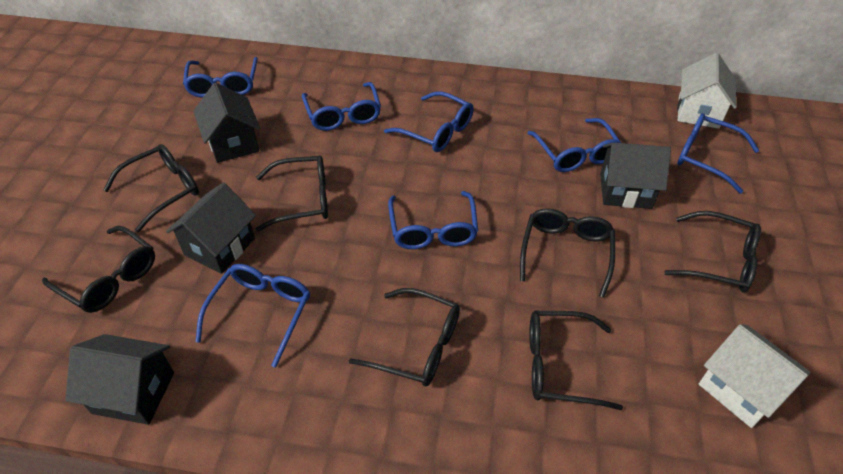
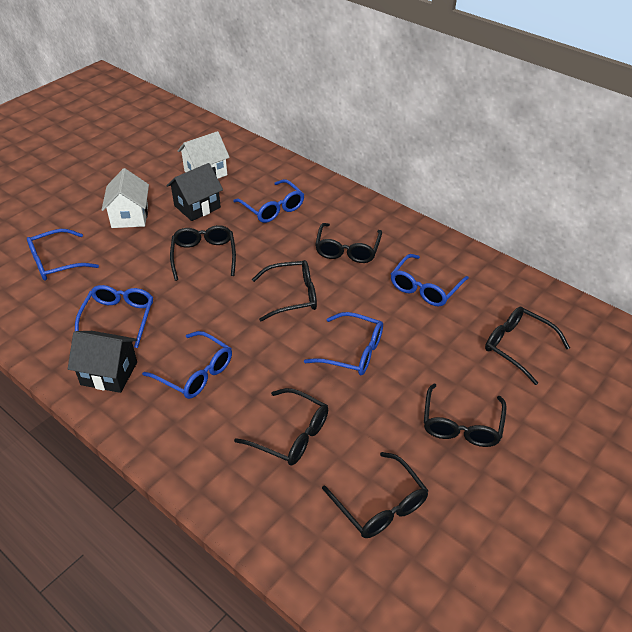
black house: [65,334,174,425] [166,182,256,274] [193,83,260,163] [600,143,671,209] = 4 -> [68,331,137,393] [167,163,223,221] = 2
blue glasses: [183,57,258,98] [195,264,310,368] [302,82,381,131] [384,91,474,152] [388,191,478,249] [528,118,621,172] [677,114,759,193] = 7 -> [27,229,99,281] [75,285,153,348] [142,331,232,399] [233,179,304,223] [304,312,383,376] [391,254,469,306] = 6

